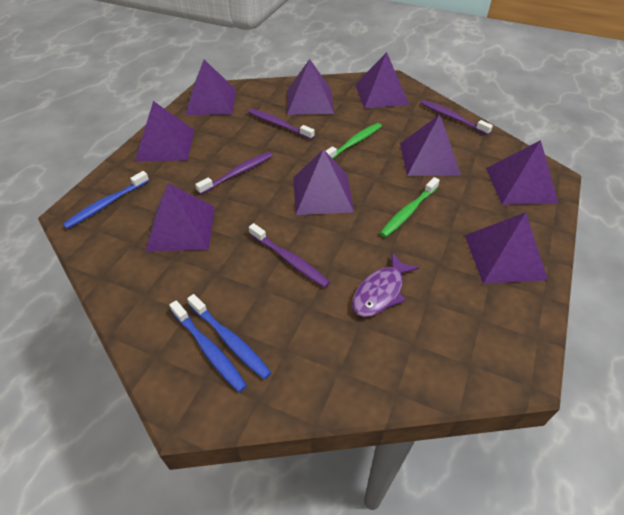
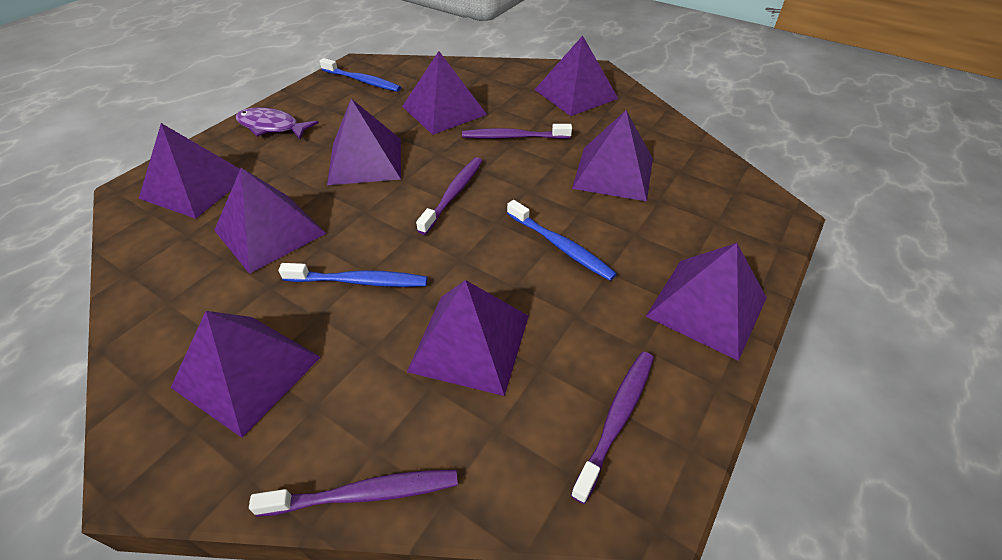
green toothbrush: [326,123,382,159] [380,177,440,237] = 2 -> none = 0

